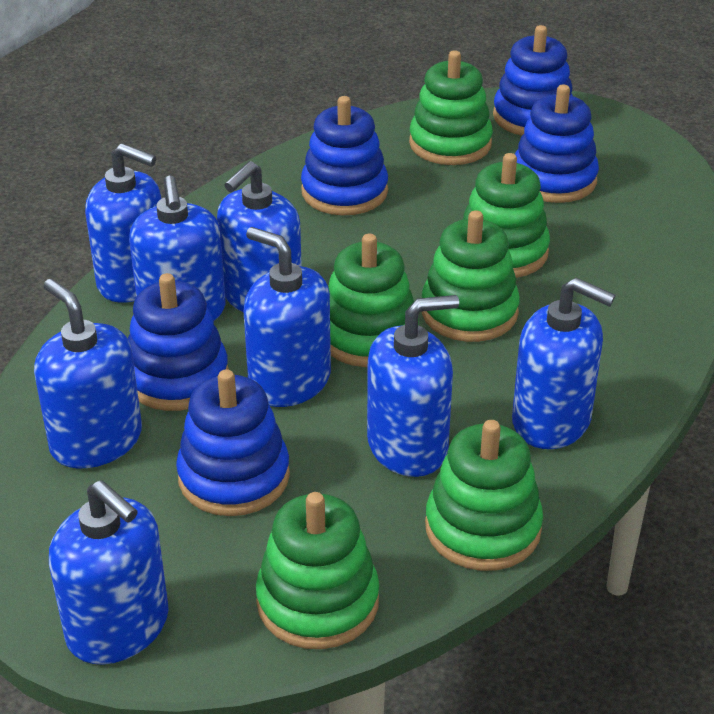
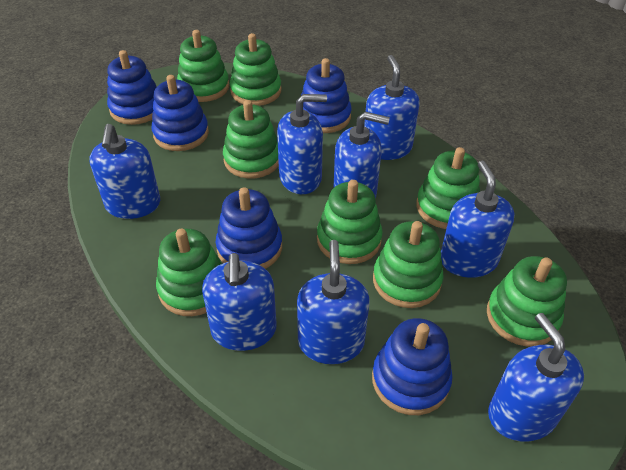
green stacking toy: [256,492,379,649] [329,234,419,367] [409,50,493,165] [422,210,520,342] [425,420,543,571] [463,153,550,278] = 6 -> [156,229,222,316] [177,30,229,102] [223,100,279,179] [230,33,281,106] [317,180,383,264] [373,221,443,308] [416,147,480,229] [487,256,567,347] = 8

